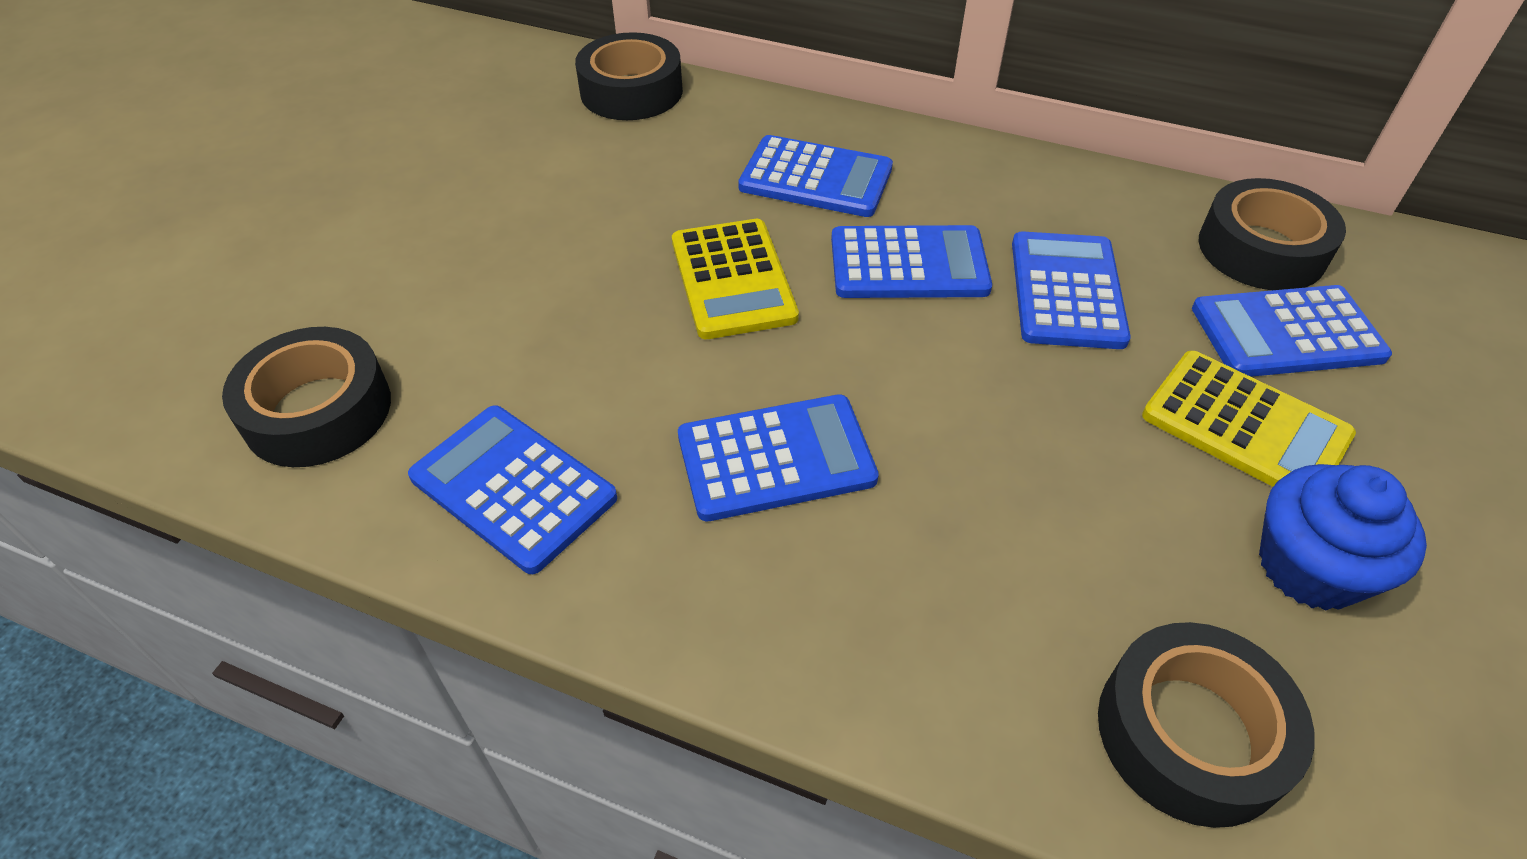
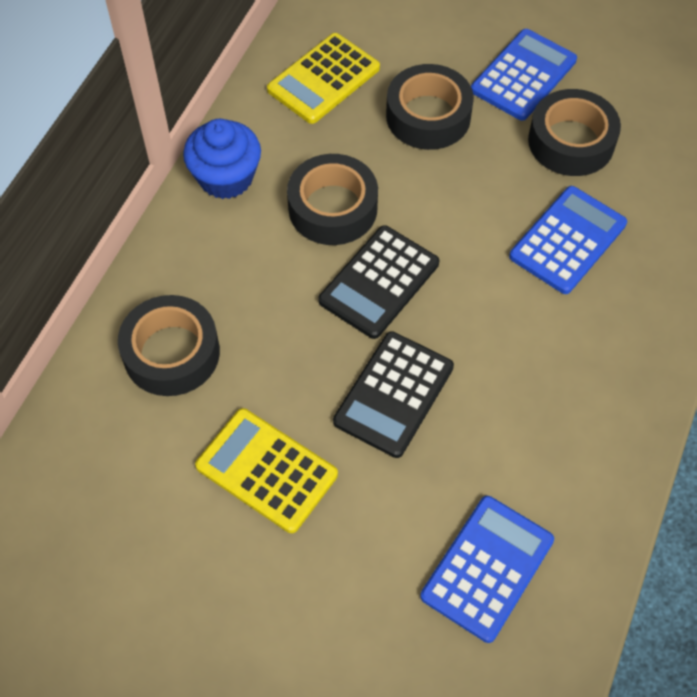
black calculator: none = 0 -> [318,225,439,339] [333,331,454,458] = 2
blue calculator: [408,405,617,574] [678,394,879,521] [738,135,893,217] [831,225,992,298] [1012,232,1131,349] [1192,285,1392,377] = 6 -> [420,496,554,643] [471,29,577,121] [509,186,627,294] = 3

